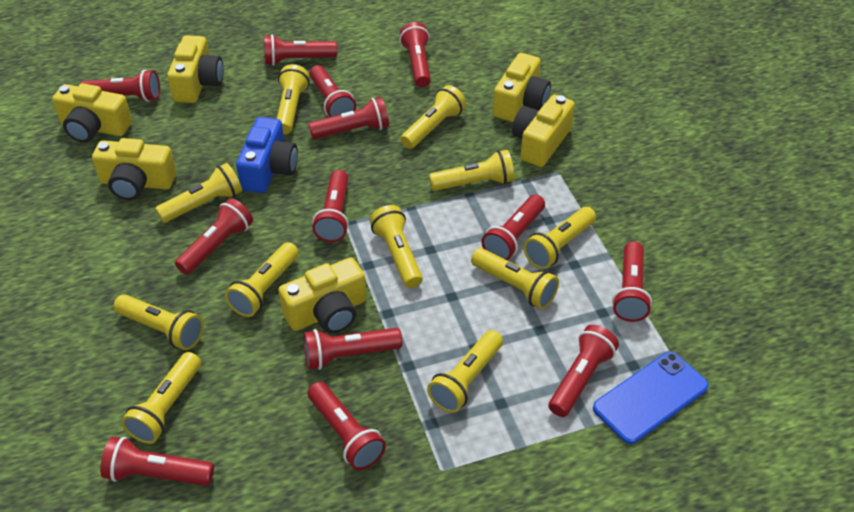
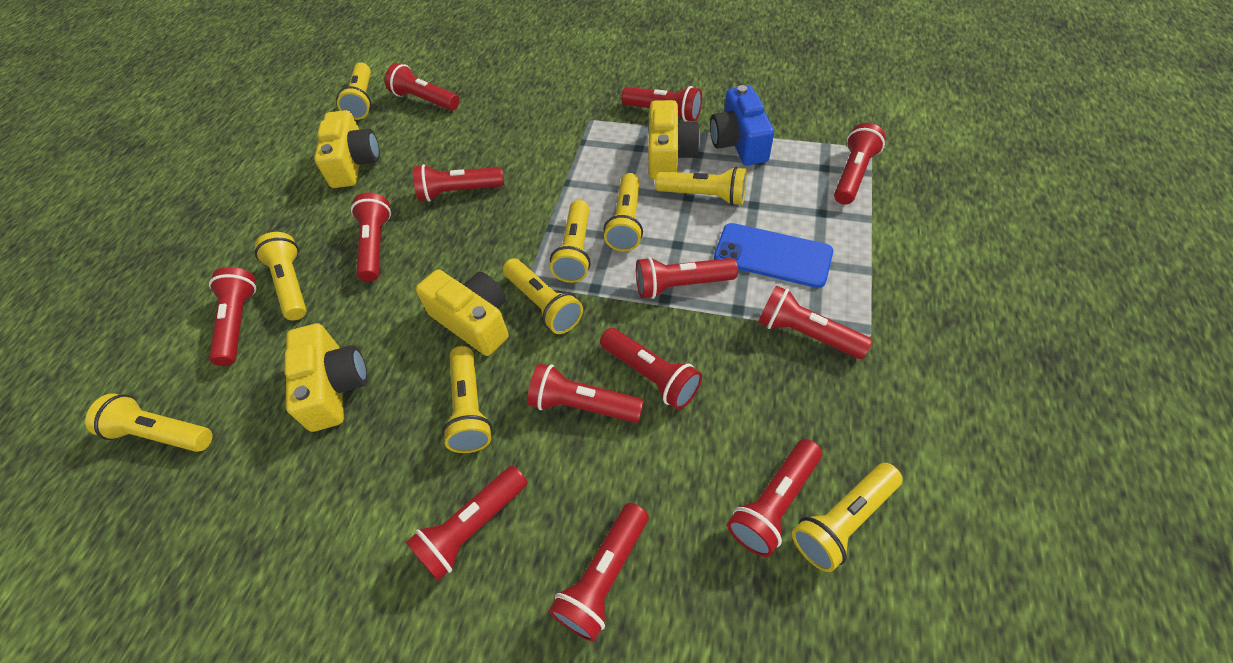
yellow camera: [52,83,132,143] [92,138,176,200] [167,35,223,103] [279,257,367,334] [493,53,551,122] [512,95,575,167] = 6 -> [285,323,368,432] [314,110,380,188] [415,269,509,356] [648,100,700,179] = 4
yellow flashlight: [114,294,204,350] [121,352,201,444] [155,163,242,223] [225,242,299,317] [277,64,310,134] [369,205,423,288] [401,85,466,149] [427,330,503,413] [429,150,514,191] [471,248,559,309] [524,207,596,269] = 11 -> [85,393,213,452] [255,232,307,320] [337,62,371,120] [442,346,492,453] [503,258,583,334] [550,200,591,283] [604,173,643,251] [655,167,747,206] [792,463,903,572] = 9

